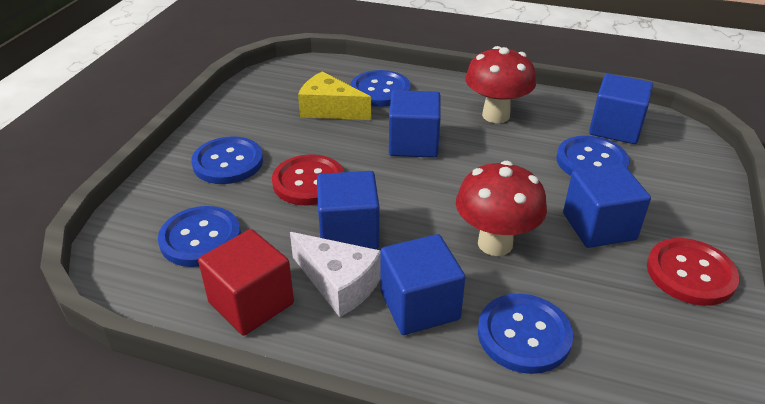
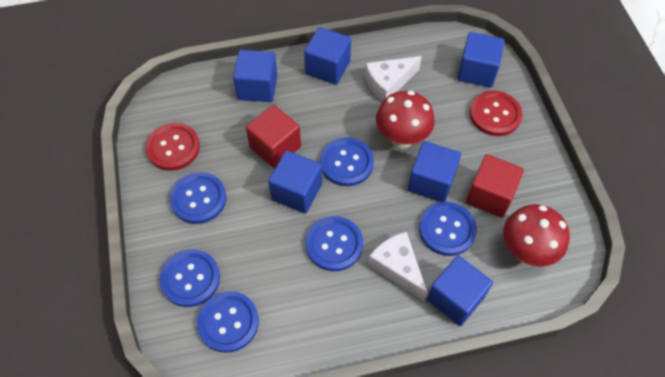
blue button: [158,206,241,267] [191,136,263,184] [350,70,411,107] [478,294,573,374] [556,136,629,176] = 5 -> [160,249,220,307] [170,172,226,224] [197,291,259,353] [306,216,363,271] [320,137,374,186] [419,202,477,256] = 6
blue cube: [317,171,380,249] [380,234,466,335] [389,90,441,158] [563,164,651,248] [589,74,653,144] = 5 -> [233,50,277,102] [268,151,322,213] [304,27,351,85] [408,141,461,202] [427,256,493,326] [457,32,505,88] = 6
red cube: [198,229,294,336] = 1 -> [246,105,301,168] [466,154,524,218] = 2
white cheese: [290,232,381,317] = 1 -> [365,56,422,102] [368,232,428,301] = 2
yellow cheese: [298,72,371,120] = 1 -> none = 0

